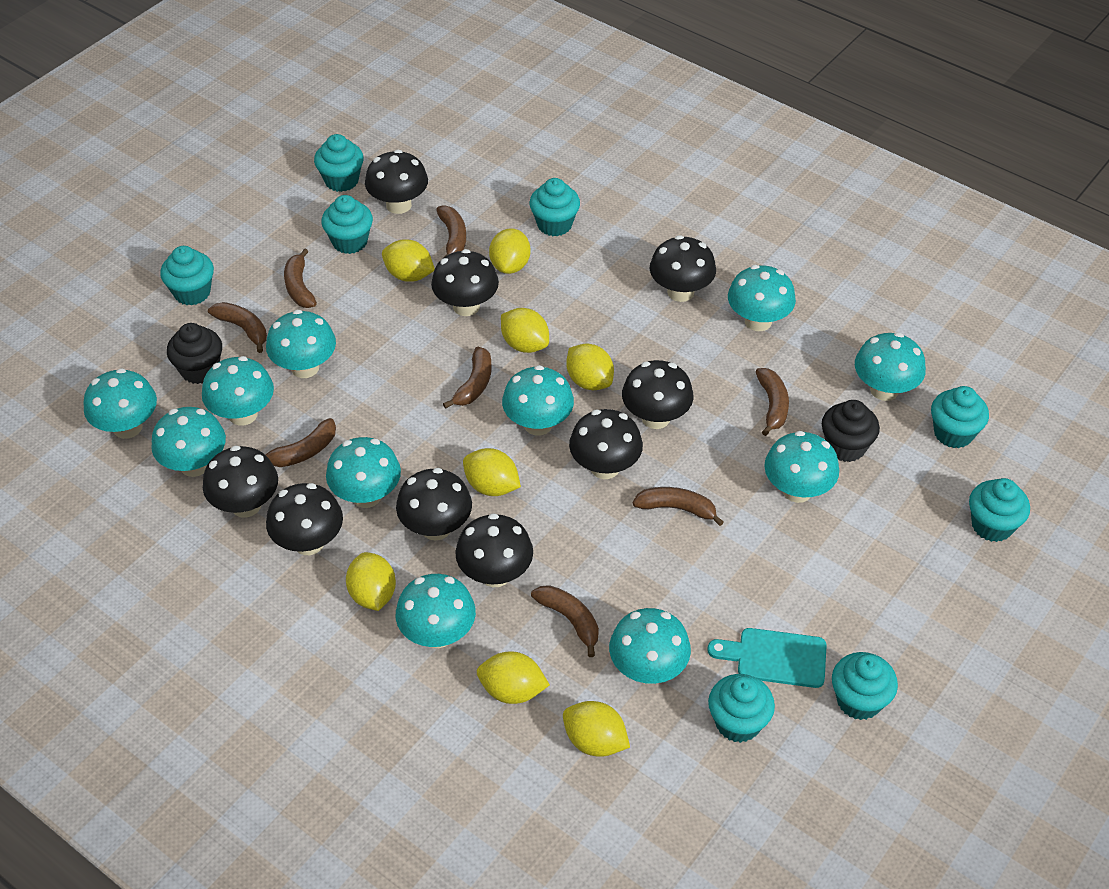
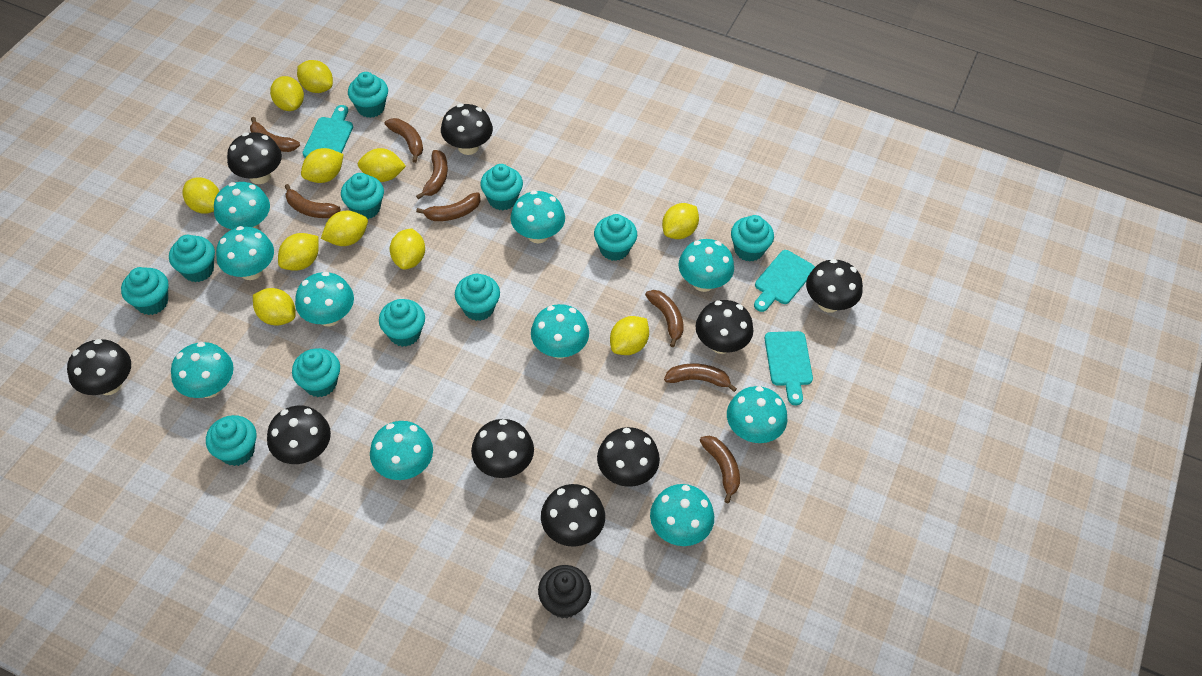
black cupcake: [167,323,222,384] [822,400,880,462] = 2 -> [538,565,591,619] = 1
turquoise cupcake: [160,246,214,306] [314,134,364,192] [321,195,373,254] [529,178,580,236] [708,674,775,743] [832,652,898,720] [931,386,989,448] [969,478,1030,542] = 8 -> [121,267,168,315] [169,235,215,282] [206,415,256,466] [292,348,340,397] [341,173,384,219] [348,72,388,118] [379,299,425,347] [455,274,500,321] [481,164,523,210] [594,214,637,261] [731,215,774,262] = 11
turquoise cutting board: [707,628,827,688] = 1 -> [303,105,353,158] [754,250,815,312] [765,331,813,405] = 3
turquoise mushroom: [83,368,157,439] [151,407,226,477] [202,356,274,426] [266,310,336,378] [326,437,401,508] [396,574,476,648] [502,365,574,436] [609,608,691,684] [728,265,796,331] [764,431,839,503] [855,332,926,401] = 11 -> [171,342,234,398] [214,182,270,229] [216,226,274,280] [295,272,354,327] [370,421,433,480] [510,190,565,243] [531,304,589,359] [650,484,714,546] [678,239,734,292] [727,386,787,443] = 10
yellow lemon: [346,552,396,611] [382,239,435,282] [463,448,521,496] [477,652,550,704] [489,228,530,274] [501,308,549,353] [563,701,630,757] [566,343,614,390] = 8 -> [183,177,219,214] [253,288,296,326] [270,76,304,111] [278,233,319,271] [297,60,333,93] [301,148,344,183] [321,211,368,246] [358,148,406,182] [390,228,425,270] [610,316,649,355] [662,203,699,239] = 11

